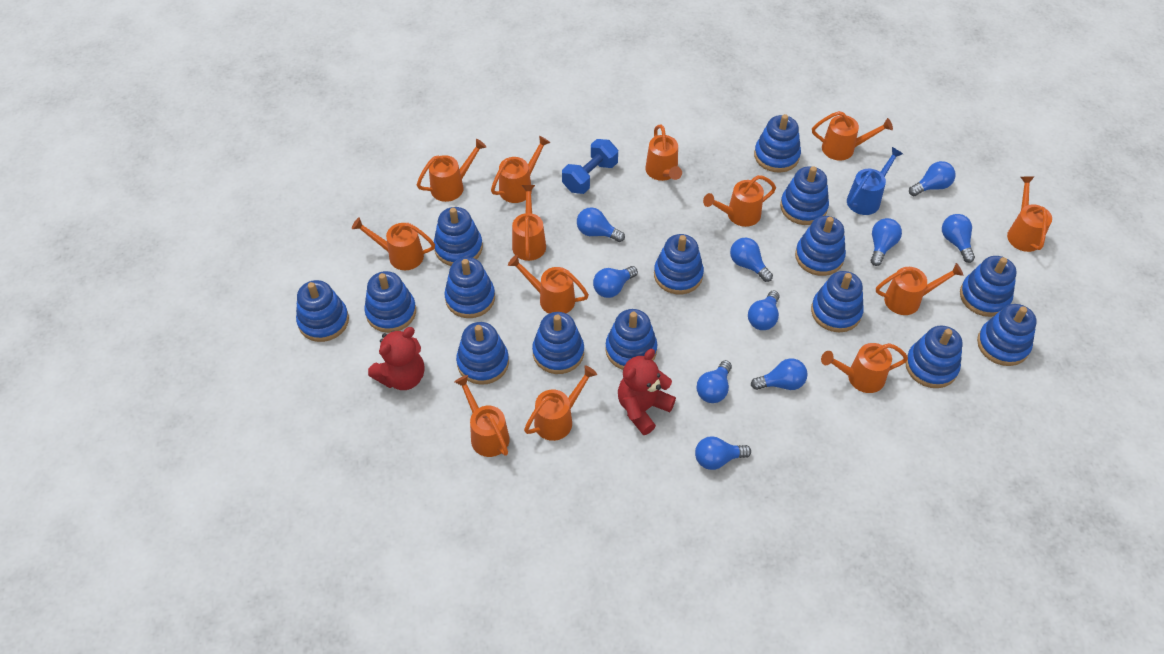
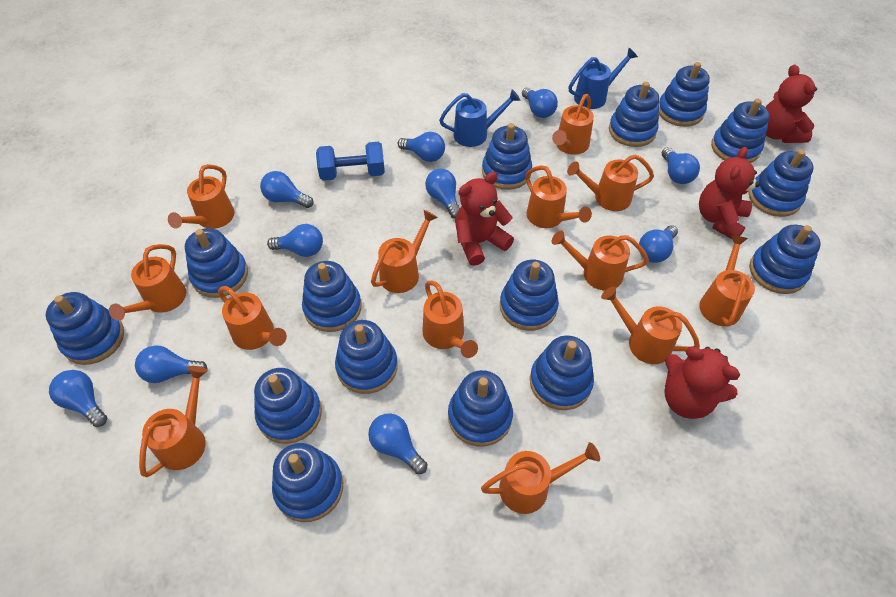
blue watering can: [847,147,903,215] = 1 -> [439,89,520,147] [569,48,638,109] = 2
red teddy bear: [368,327,424,390] [618,349,676,435] = 2 -> [455,172,514,266] [664,347,740,419] [699,147,760,240] [766,65,817,143] = 4

